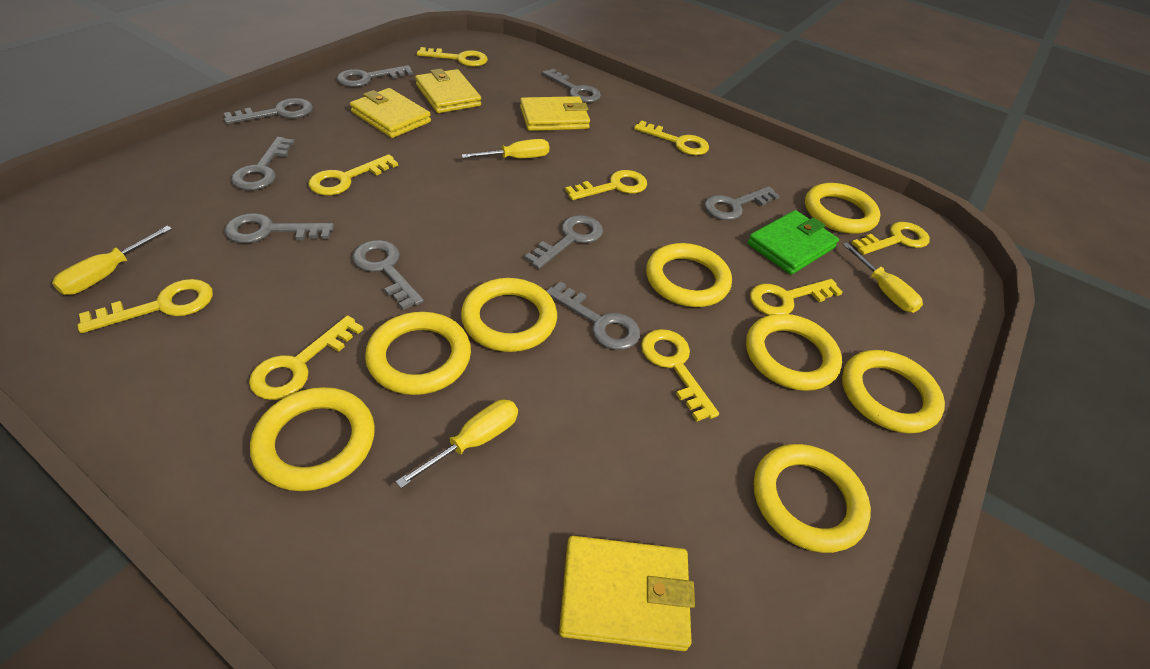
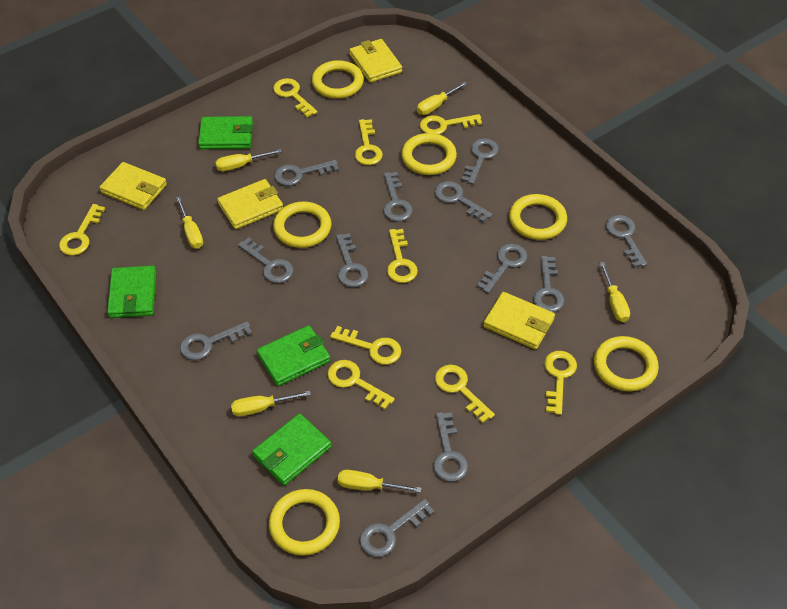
green wallet: [747,210,839,275] = 1 -> [107,266,156,318] [198,116,253,149] [252,413,331,486] [257,325,331,386] = 4
grey key: [224,98,313,124] [225,213,334,243] [231,137,295,190] [337,65,413,87] [352,240,424,310] [525,215,603,269] [542,69,601,103] [546,281,640,350] [704,186,780,220] = 9 -> [180,321,252,360] [238,237,294,283] [274,160,339,186] [336,233,369,287] [360,499,434,557] [383,172,413,222] [433,412,468,482] [434,181,492,222] [461,138,499,184] [477,244,527,293] [533,256,565,312] [606,215,647,268] = 12
yellow ring: [250,387,375,491] [365,312,471,395] [461,278,557,352] [646,243,732,307] [746,314,842,391] [754,444,871,553] [805,183,881,234] [842,350,945,433] = 8 -> [269,489,340,556] [273,202,331,248] [312,60,364,99] [401,133,457,175] [509,194,567,240] [594,336,659,391] = 6
yellow screwdriver: [52,226,172,295] [396,400,518,488] [462,139,549,158] [843,243,923,313] = 4 -> [176,197,203,249] [215,149,282,171] [231,391,311,416] [338,470,421,493] [417,81,467,115] [600,262,630,322] = 6

